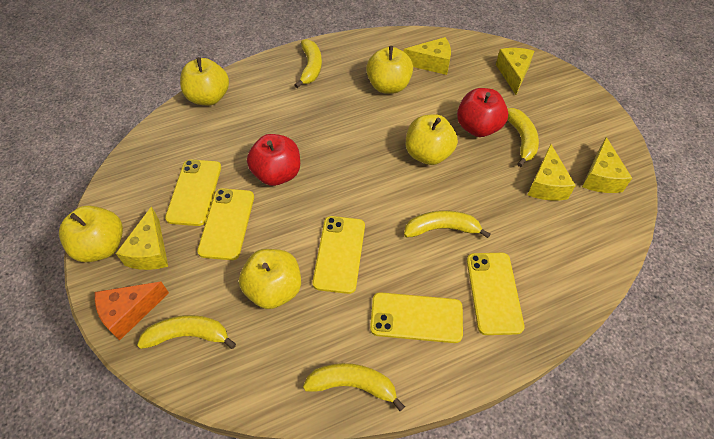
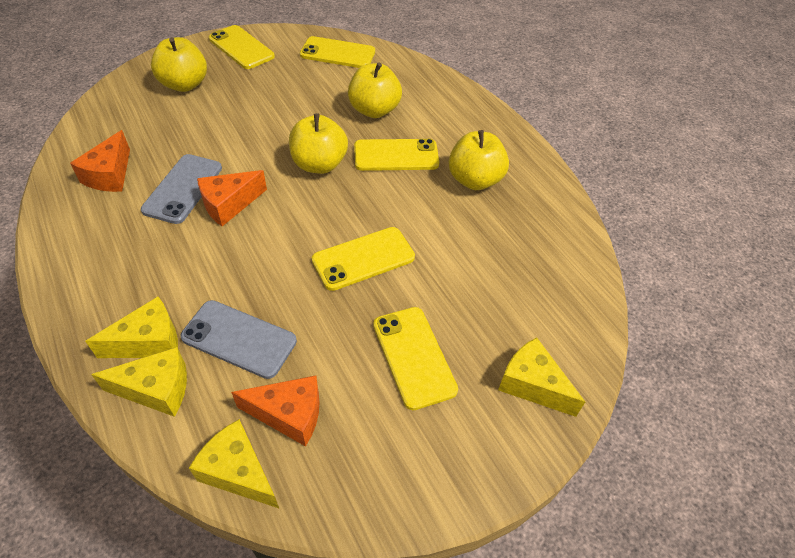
grey phone: none = 0 -> [141,154,222,224] [180,300,297,379] = 2
orange cheese: [95,282,169,340] = 1 -> [70,130,130,192] [197,170,267,226] [231,375,320,446] = 3
red apple: [247,134,300,186] [457,88,508,137] = 2 -> none = 0
yellow apple: [59,205,123,262] [180,57,229,106] [239,249,301,309] [366,46,413,94] [406,114,458,165] = 5 -> [151,37,207,92] [289,113,348,174] [348,63,402,118] [449,130,509,190] = 4
yellow banana: [137,315,236,349] [295,39,322,88] [303,363,405,411] [404,210,490,238] [507,108,539,167] = 5 -> none = 0
yellow cheese: [116,206,168,270] [404,37,451,75] [496,48,534,95] [528,144,576,201] [582,137,632,193] = 5 -> [85,297,178,358] [91,347,187,417] [189,419,279,508] [498,337,585,417] = 4

